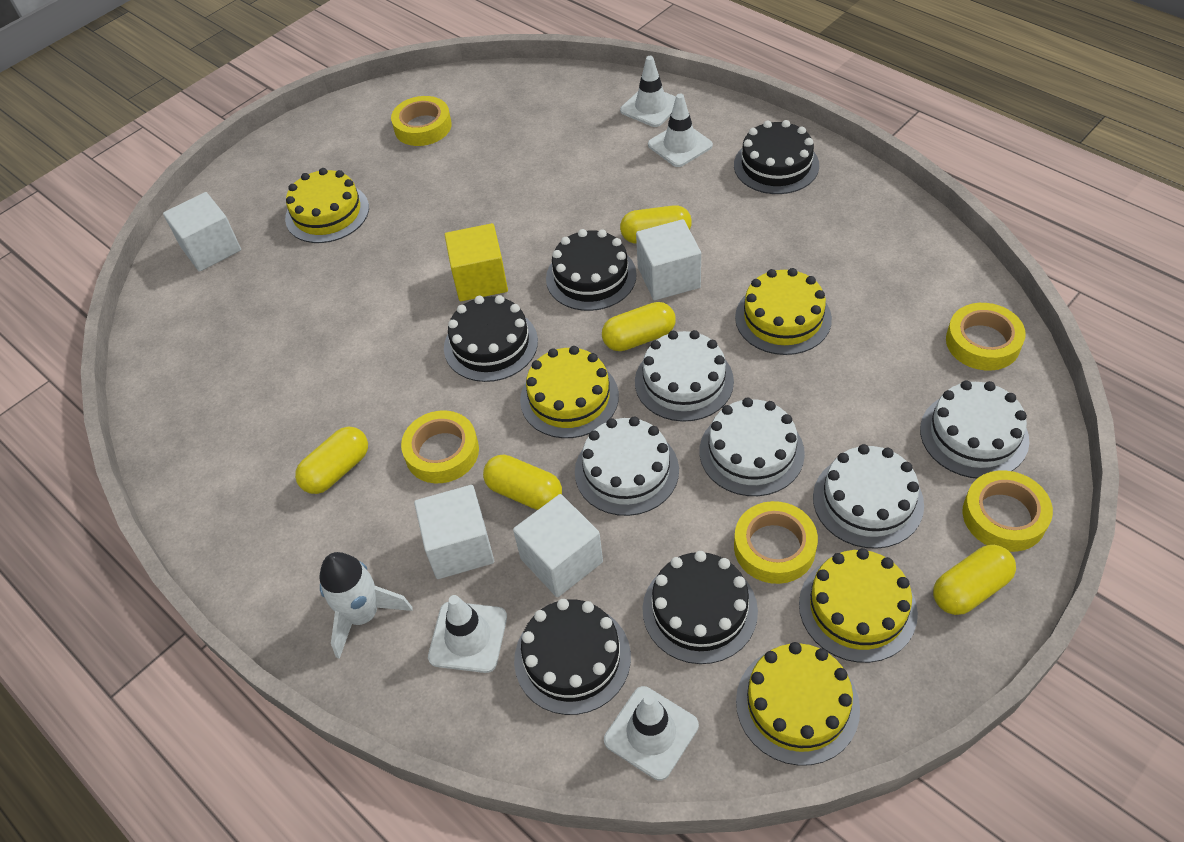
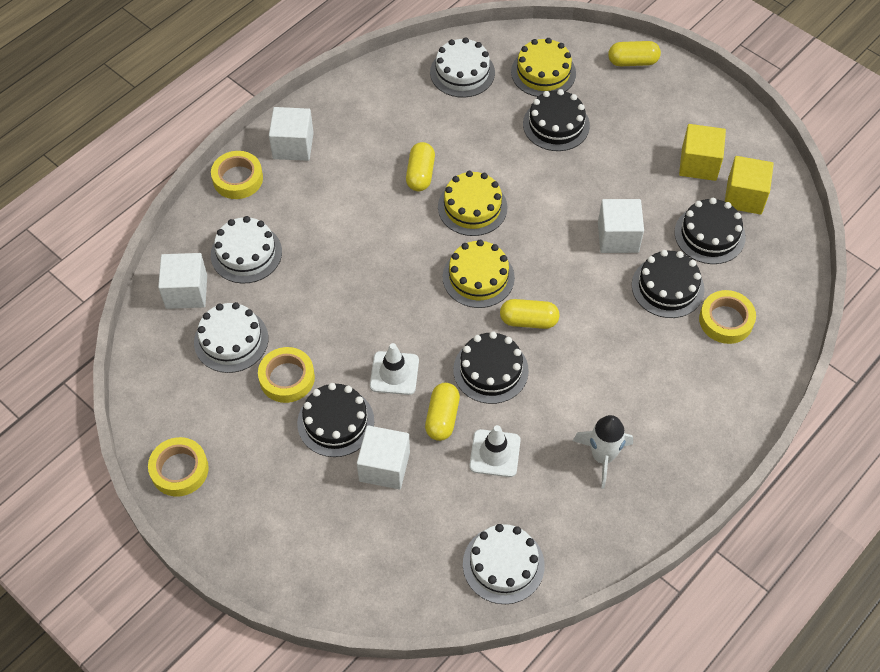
white cake: [575,417,679,516] [635,330,734,422] [700,397,805,496] [813,444,924,549] [920,380,1029,478] = 5 -> [194,302,268,373] [211,216,282,283] [430,37,495,98] [463,524,545,604] = 4
white traffic cone: [428,595,507,673] [604,686,699,781] [620,56,676,127] [648,94,713,167] = 4 -> [370,343,419,395] [470,425,521,477] = 2
yellow cake: [285,168,369,243] [520,346,619,438] [735,268,832,355] [736,642,860,766] [799,548,918,663] = 5 -> [438,171,507,236] [443,240,515,308] [511,38,576,97] = 3
yellow capsule: [295,427,368,494] [483,454,562,510] [602,302,676,351] [620,205,692,244] [933,545,1016,615] = 5 -> [406,142,435,191] [425,383,460,441] [500,299,560,329] [608,41,661,66] = 4
yellow cube: [445,223,508,301] = 1 -> [679,124,726,181] [725,156,774,215] = 2
yellow tape: [391,96,452,146] [401,411,479,483] [734,501,818,584] [946,303,1026,371] [963,470,1053,552] = 5 -> [148,437,209,496] [211,151,263,199] [258,347,315,403] [699,290,756,344] = 4

